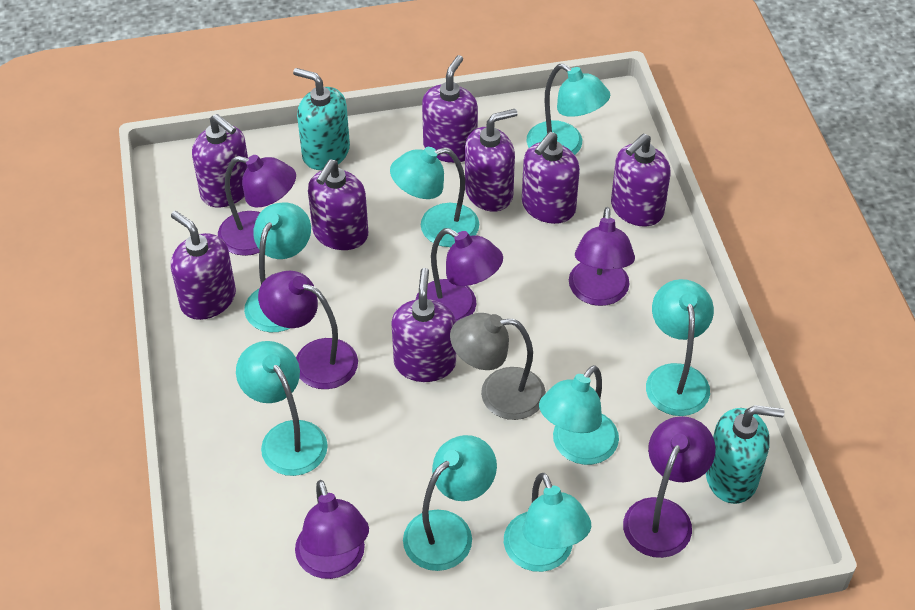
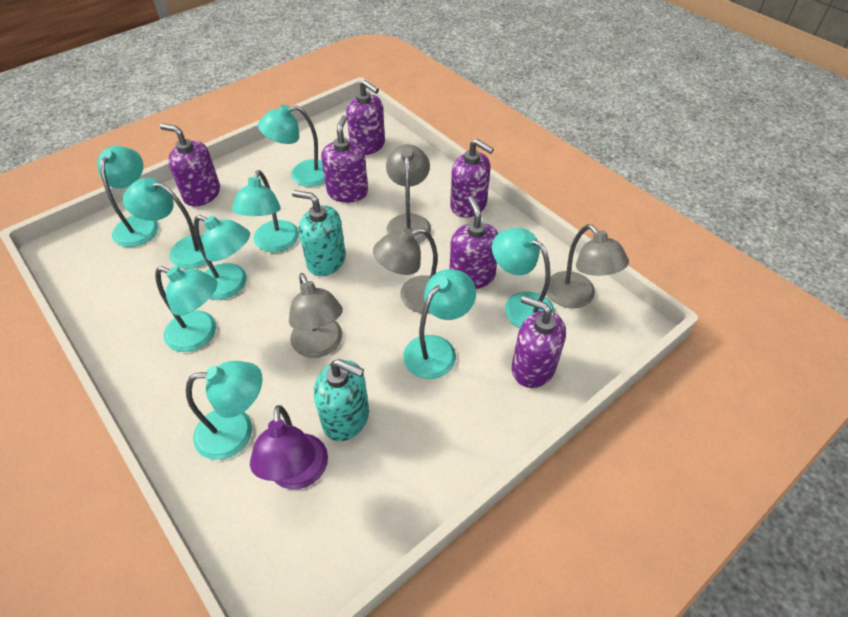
grey lamp: [450,313,546,420] = 1 -> [289,273,343,358] [373,228,438,313] [386,144,431,244] [547,224,629,308] = 4
purple lamp: [218,155,296,256] [258,270,358,389] [295,480,369,579] [416,228,503,322] [569,207,635,306] [623,416,716,558] = 6 -> [250,405,328,489] = 1
purple soap dispenser: [171,211,236,320] [192,114,248,208] [308,159,368,250] [391,268,456,382] [422,55,478,163] [465,109,518,212] [522,132,580,224] [611,133,670,227] = 8 -> [160,123,220,206] [321,115,368,203] [346,80,385,155] [449,196,498,289] [450,139,494,218] [512,295,566,388] = 6
turquoise lamp: [236,341,328,476] [244,202,311,332] [390,147,479,247] [403,435,497,571] [504,473,591,572] [526,64,610,155] [539,365,619,465] [646,279,714,416] = 8 -> [97,146,158,247] [123,178,207,269] [155,266,218,352] [186,361,263,460] [194,215,250,300] [232,170,299,252] [258,105,325,187] [403,269,476,379] [492,228,555,329] = 9

